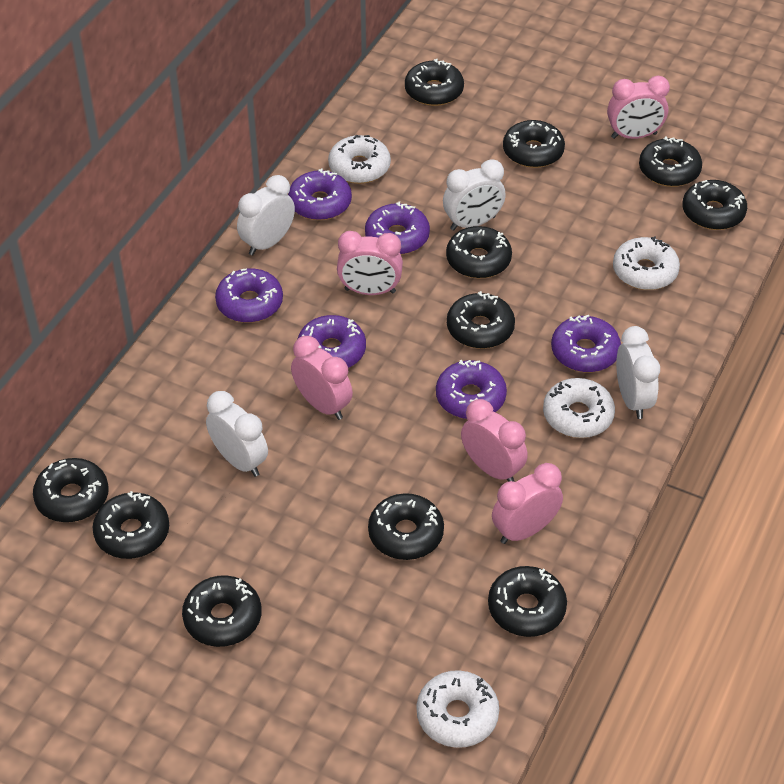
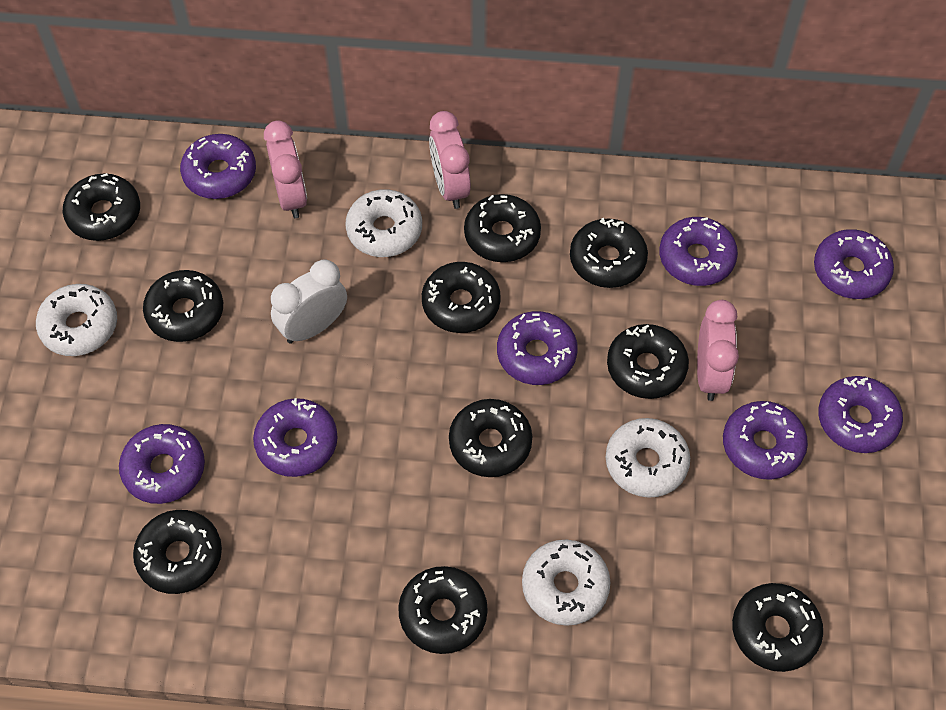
black donut: [33,458,109,522] [93,491,169,559] [182,575,262,647] [368,493,444,560] [405,59,464,106] [446,226,512,279] [447,291,515,349] [488,566,567,637] [503,120,565,168] [639,136,702,187] [682,180,747,230] = 11 -> [63,173,140,241] [133,510,222,594] [143,270,223,342] [398,566,488,654] [422,262,501,333] [449,399,532,477] [464,194,541,262] [570,218,648,288] [607,324,689,399] [732,583,823,672] = 10
pink clock: [291,336,353,420] [337,231,403,295] [461,399,528,482] [492,463,563,544] [607,76,670,139] = 5 -> [264,120,307,218] [429,111,471,209] [697,300,739,401] = 3
purple donut: [215,268,283,323] [288,168,352,220] [298,315,366,368] [365,201,430,255] [436,360,507,419] [551,315,621,372] = 6 -> [119,424,205,504] [180,134,256,199] [253,398,338,477] [497,311,578,385] [659,217,738,286] [723,401,808,480] [814,229,894,299] [818,376,903,453] = 8
white clock: [206,391,268,477] [237,175,295,255] [443,159,506,231] [616,326,660,419] = 4 -> [271,260,347,344] = 1

